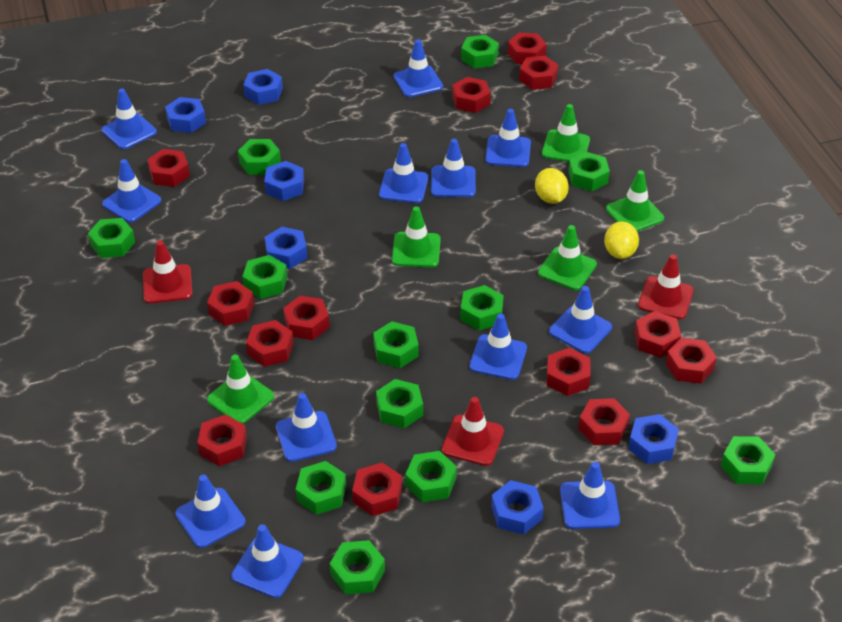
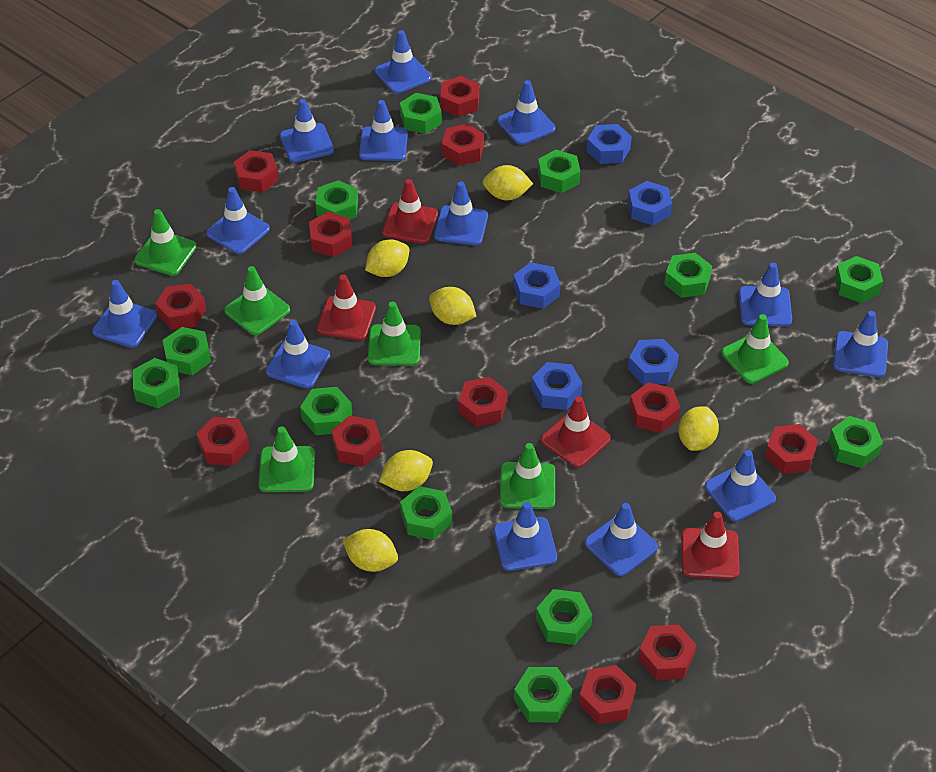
blue nut: [165,97,206,133] [243,69,283,105] [264,161,304,201] [265,227,307,269] [491,480,544,534] [628,414,679,464] = 6 -> [513,262,560,309] [532,362,582,410] [587,124,632,164] [628,181,672,225] [628,339,679,385] = 5
blue traffic cone: [102,88,157,149] [102,159,161,222] [175,475,246,548] [231,524,304,598] [276,393,337,462] [379,143,428,203] [394,39,443,97] [431,139,476,197] [469,314,527,380] [485,109,531,167] [549,286,612,353] [560,462,620,529] = 12 -> [92,280,157,348] [206,187,270,254] [266,320,330,388] [280,99,334,163] [359,100,408,161] [375,30,431,94] [434,182,488,246] [494,502,557,571] [497,80,555,145] [585,503,658,576] [705,450,776,522] [739,263,792,326] [833,311,888,377] = 13
green traffic cone: [207,354,274,424] [392,206,441,267] [538,225,597,290] [542,104,590,162] [606,170,664,232] = 5 -> [134,209,197,276] [224,266,290,335] [258,426,315,492] [368,301,421,366] [500,443,555,509] [721,314,789,384] = 6
red nut: [147,149,190,187] [197,414,247,466] [207,281,254,326] [246,320,294,367] [283,296,330,340] [352,463,402,516] [452,77,491,113] [508,32,547,64] [519,56,558,90] [546,348,590,396] [578,398,630,445] [634,311,681,358] [666,338,717,384] = 13 -> [155,284,206,330] [196,417,250,466] [234,150,279,192] [309,212,352,257] [331,416,382,467] [440,76,479,117] [442,124,484,166] [458,377,508,427] [579,665,636,724] [629,382,680,433] [638,625,696,680] [765,424,818,474] = 12
red traffic cone: [143,241,192,303] [442,397,504,466] [638,254,694,319] = 3 -> [317,274,376,341] [382,179,438,244] [541,396,611,468] [681,512,740,579] = 4
yellow lemon: [535,168,569,204] [604,221,639,259] = 2 -> [342,529,398,572] [365,240,409,277] [379,450,433,491] [429,287,477,325] [482,165,533,200] [678,406,719,451] = 6

